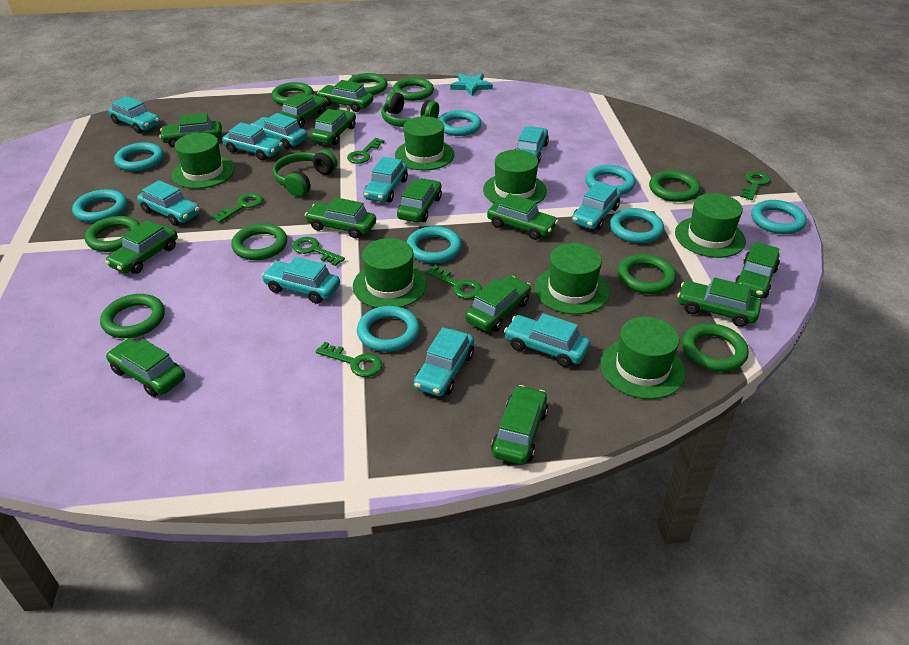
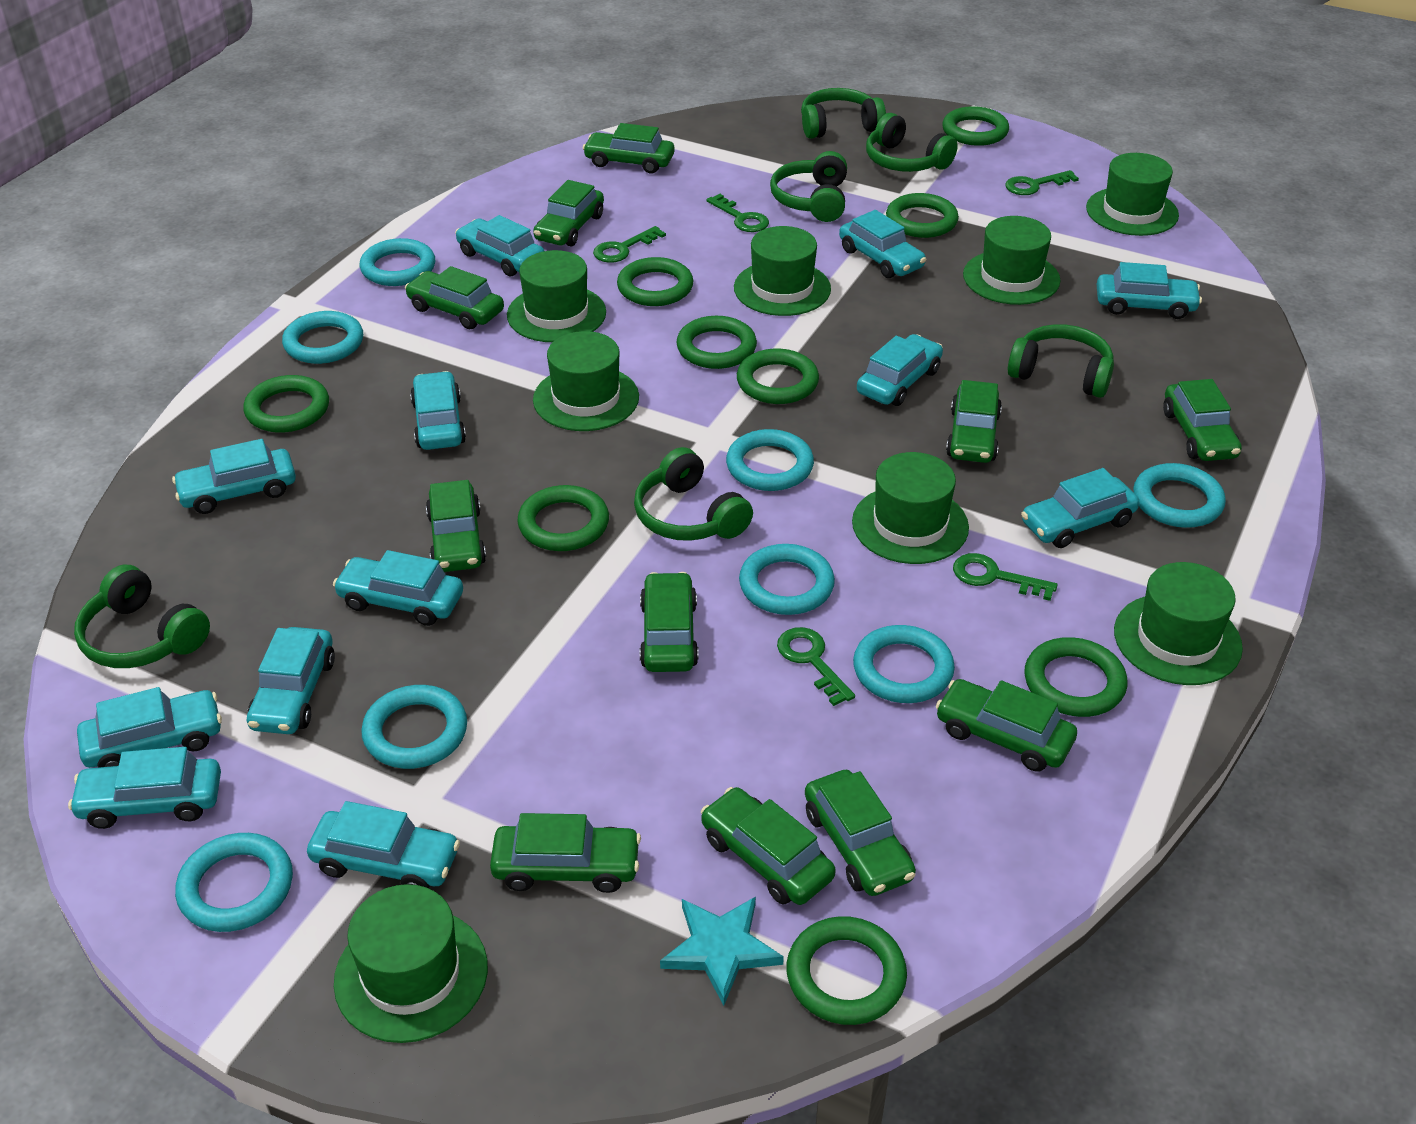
green car: [105,220,178,274] [106,338,185,397] [159,113,222,147] [279,93,327,128] [305,197,376,239] [311,109,356,145] [317,80,373,112] [397,178,442,223] [465,276,531,332] [487,194,558,240] [491,385,548,465] [677,277,761,327] [735,242,780,298] = 13 -> [405,266,504,329] [426,480,486,572] [490,813,641,893] [533,180,604,246] [583,123,674,174] [640,572,699,672] [701,787,836,905] [805,770,916,896] [936,679,1077,772] [946,380,1002,463] [1163,379,1242,461] = 11
green hat: [172,133,235,189] [353,238,427,308] [395,116,454,170] [483,150,547,204] [534,243,610,315] [600,317,686,399] [675,193,746,258] = 7 -> [334,884,488,1043] [507,250,606,342] [533,331,639,431] [734,226,831,316] [852,452,969,564] [963,216,1060,305] [1086,153,1179,236] [1114,562,1243,685] = 8
green headphones: [273,150,337,197] [381,91,439,127] = 2 -> [74,565,210,668] [634,447,753,541] [770,151,847,222] [801,88,886,139] [866,113,957,172] [1008,324,1114,398] = 6
green key: [211,193,263,222] [292,237,345,266] [316,342,382,377] [347,138,385,164] [426,265,482,299] [740,171,770,200] = 6 -> [593,226,666,263] [706,194,769,232] [777,627,855,706] [953,553,1058,601] [1005,170,1079,195] = 5
turquoise car: [108,96,160,133] [137,180,200,226] [222,122,283,160] [251,113,308,149] [262,257,340,304] [363,157,408,202] [414,327,474,397] [504,313,590,367] [515,126,549,164] [572,181,621,230] = 10 -> [68,747,221,829] [77,687,222,768] [172,439,296,514] [247,627,335,734] [307,801,460,888] [333,550,463,626] [410,371,466,450] [455,215,544,276] [839,210,926,278] [857,334,943,406] [1021,468,1139,548] [1097,262,1202,319] = 12

